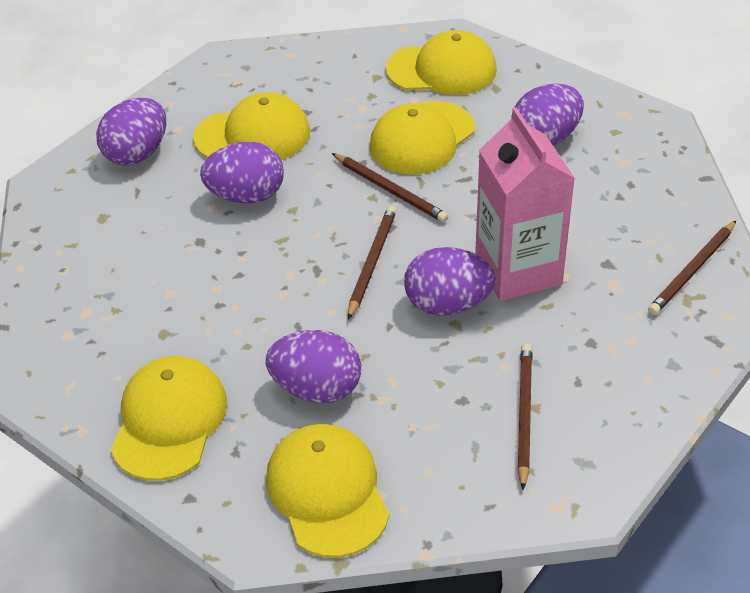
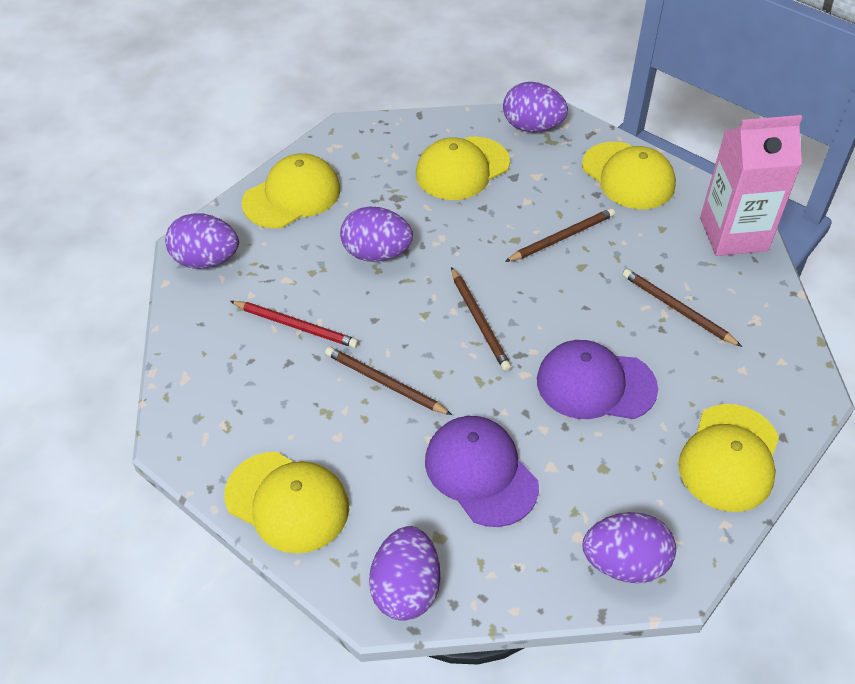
purple cap: none = 0 -> [425,416,539,527] [537,340,658,419] = 2
red pencil: none = 0 -> [230,301,359,348] = 1

